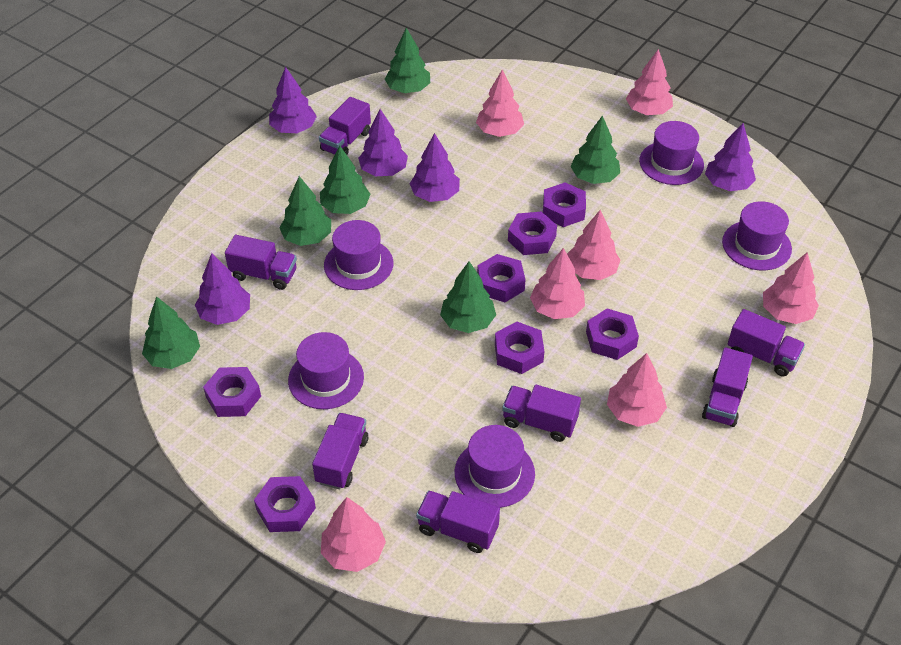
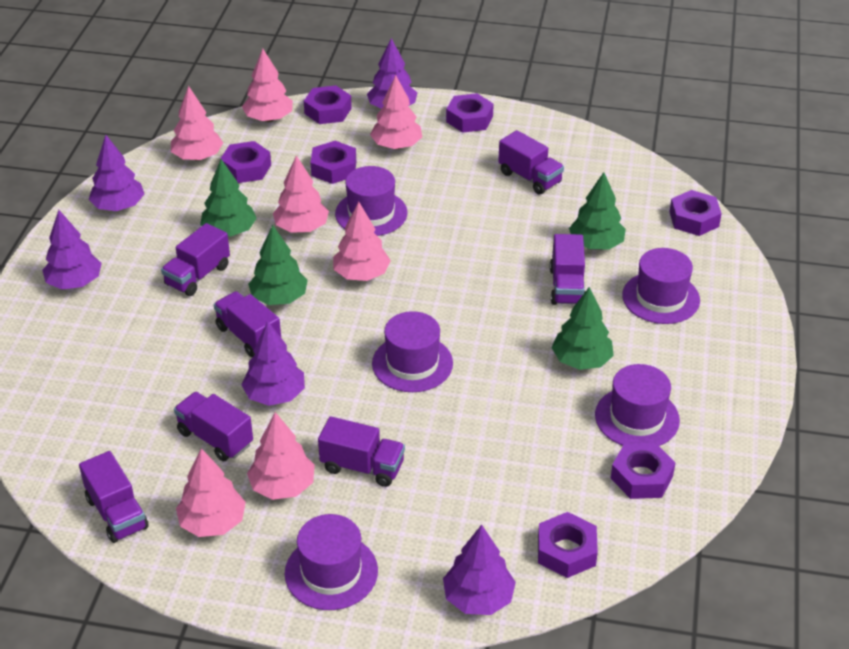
green tree: [142,296,200,369] [279,176,331,246] [320,145,371,214] [385,28,430,93] [440,261,496,333] [570,115,620,184] = 6 -> [200,159,257,236] [248,225,308,305] [551,287,614,370] [569,172,626,249] = 4

